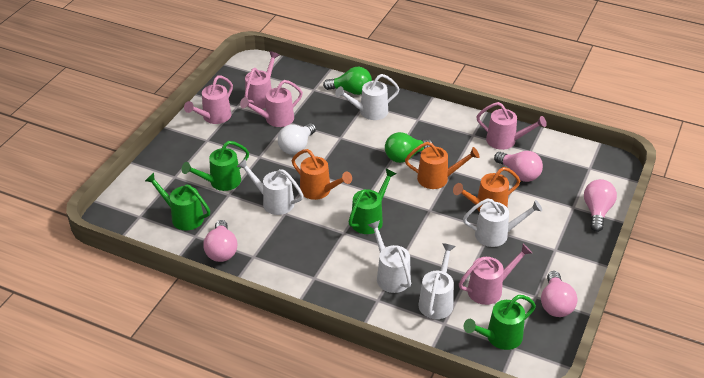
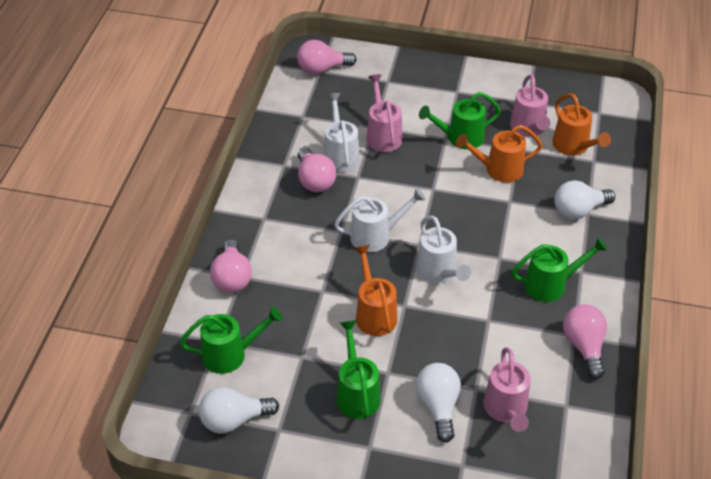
green light bulb: [323,67,372,95] [385,132,433,163] = 2 -> none = 0
pink watering can: [184,75,233,124] [240,80,303,127] [245,51,279,109] [459,244,532,305] [476,102,547,150] = 5 -> [366,74,402,152] [483,347,530,432] [510,74,550,136] = 3
white light bulb: [278,123,316,155] = 1 -> [199,387,279,434] [415,363,461,443] [554,180,615,220] = 3
white watering can: [237,158,304,215] [335,74,400,120] [368,220,411,293] [418,243,456,319] [463,198,542,247] = 5 -> [323,93,360,172] [334,188,426,252] [416,216,471,283] = 3

